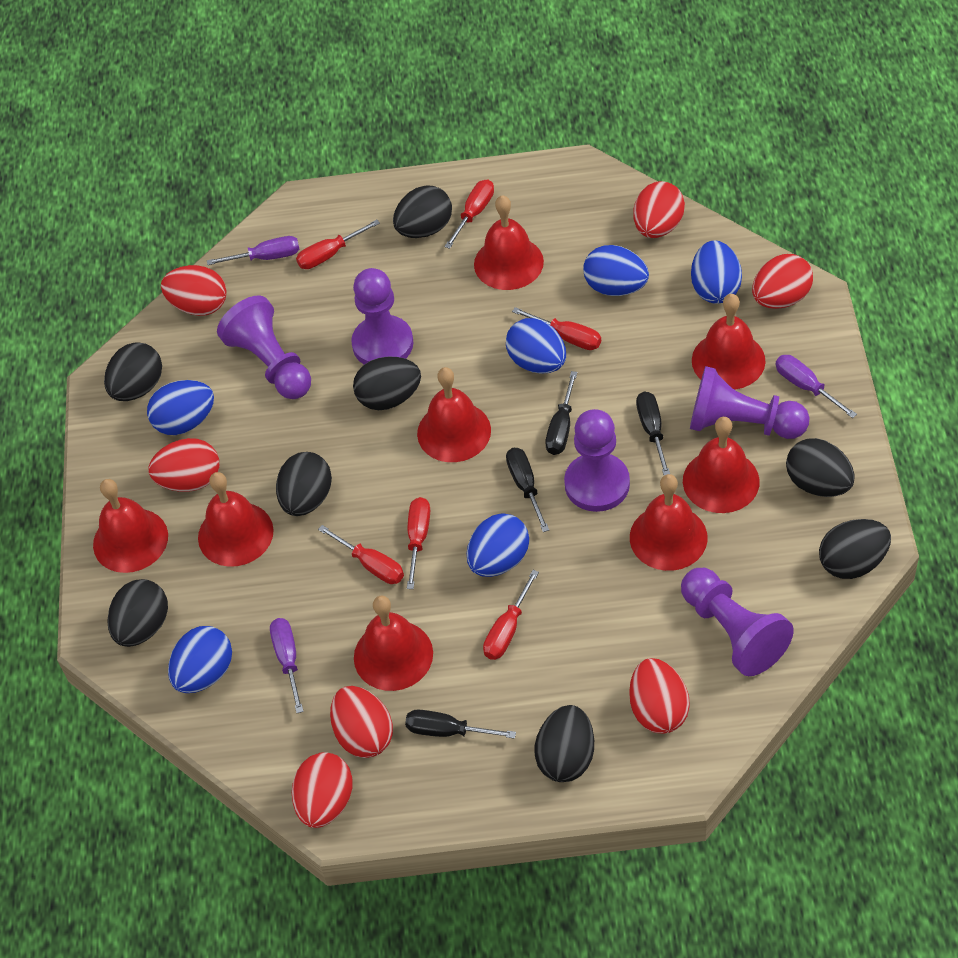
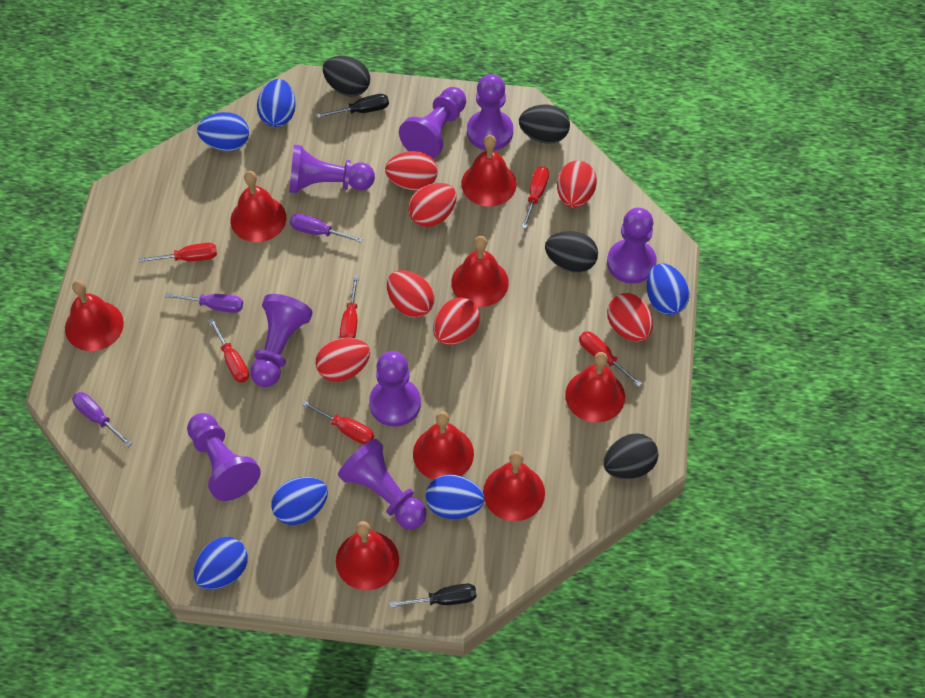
black egg: [104,342,162,401] [107,579,168,647] [276,452,332,516] [353,357,421,410] [393,185,452,238] [535,705,594,782] [786,438,855,497] [819,519,891,579] = 8 -> [323,56,370,97] [519,104,570,144] [545,231,598,273] [604,433,658,479] = 4
black screwdriver: [405,710,516,739] [506,448,549,532] [545,371,578,455] [636,392,670,475] = 4 -> [317,94,389,118] [390,583,477,608] = 2
purple pawn: [217,295,311,399] [351,268,413,365] [564,409,630,512] [681,568,794,676] [690,366,809,439] = 5 -> [187,413,261,501] [250,294,313,387] [289,145,375,193] [338,439,427,529] [369,351,421,427] [399,87,466,159] [467,74,513,151] [607,208,657,284] = 8

